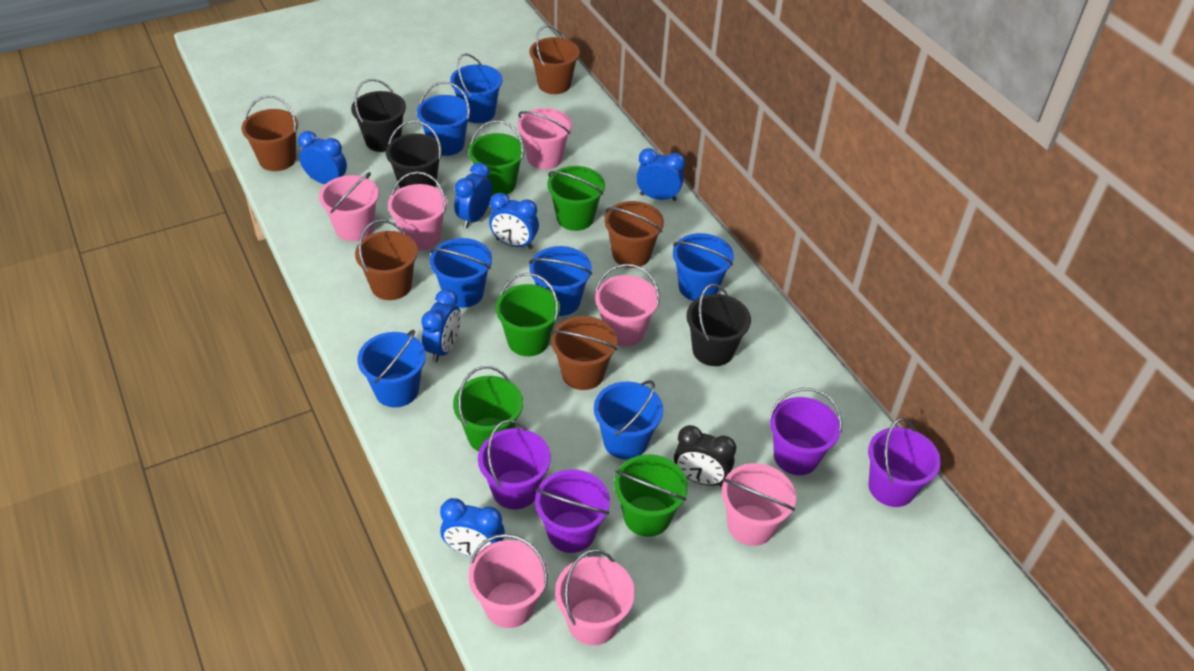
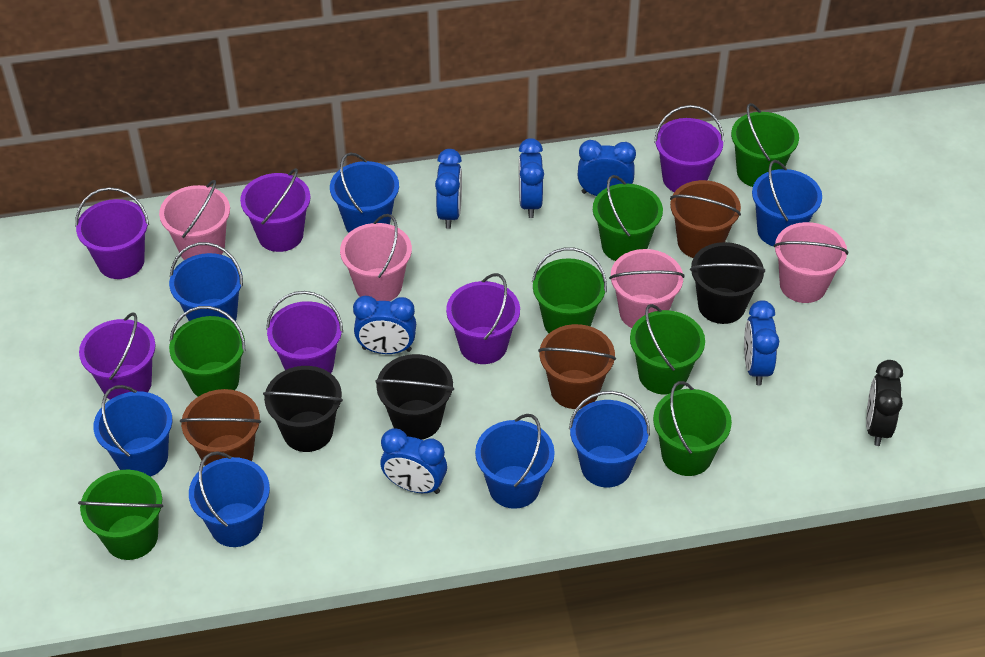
brown bucket: [241,96,298,171] [355,219,418,300] [529,25,580,94] [551,316,617,390] [604,201,664,268] = 5 -> [180,389,261,466] [538,324,616,409] [670,180,741,258] = 3
green bucket: [453,366,523,451] [468,120,524,196] [495,273,560,356] [547,166,605,231] [614,454,688,537] = 5 -> [78,470,163,560] [169,306,246,397] [532,248,607,333] [593,175,663,261] [630,304,705,395] [653,381,732,476] [731,103,799,187] = 7
pink bucket: [319,172,379,241] [388,171,447,251] [468,534,548,628] [518,108,572,169] [555,549,635,645] [595,264,660,347] [722,463,796,546] = 7 -> [159,180,230,260] [340,214,412,301] [609,249,685,328] [773,222,848,303] = 4
purple bucket: [478,420,551,509] [535,469,610,553] [769,388,842,475] [868,418,941,507] = 4 -> [75,187,149,279] [79,312,156,400] [240,168,311,252] [266,291,343,373] [446,273,520,364] [654,105,724,192] = 6

